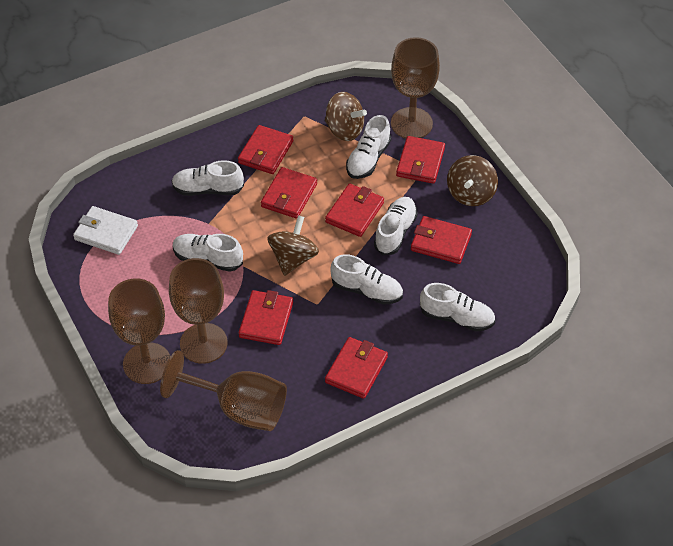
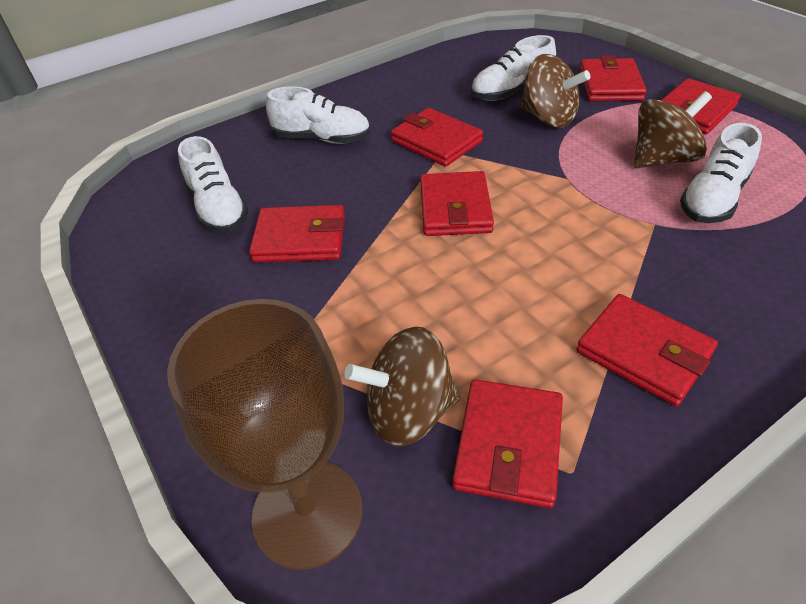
brown goblet: [108,278,171,384] [160,350,287,431] [169,258,228,364] [391,37,440,138] = 4 -> [167,299,363,570] = 1
white shoe: [172,160,244,196] [172,234,243,272] [330,254,403,305] [346,115,391,179] [374,197,418,255] [420,283,495,332] = 6 -> [178,136,249,233] [266,86,370,144] [471,35,556,101] [680,123,762,223] = 4
white wallet: [73,206,138,255] = 1 -> none = 0

